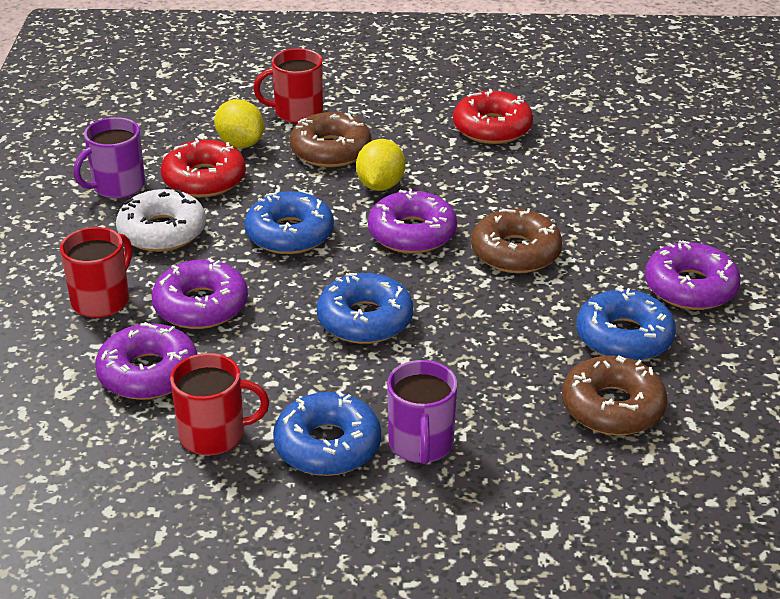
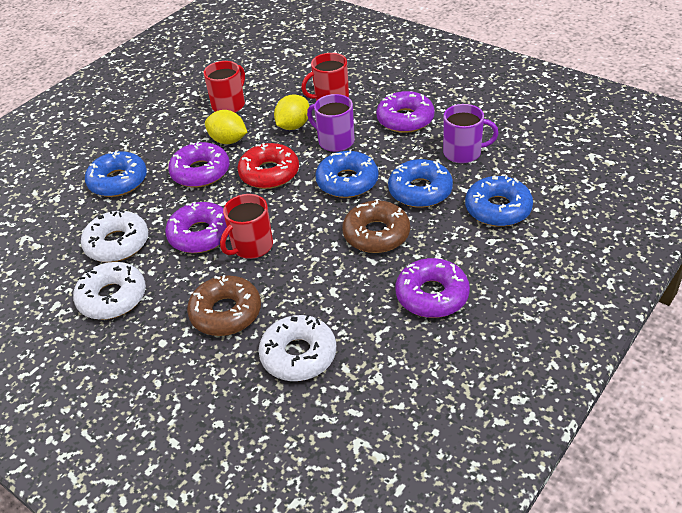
brown donut: [290,112,372,167] [471,208,562,273] [562,356,667,435] = 3 -> [187,275,261,336] [342,199,410,253] = 2
red donut: [161,138,246,197] [453,89,533,144] = 2 -> [237,143,299,189] = 1
white donut: [116,189,206,252] = 1 -> [73,262,146,320] [81,209,148,262] [258,315,336,381] = 3

